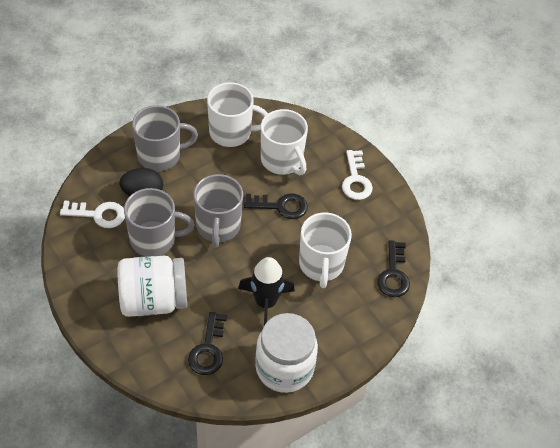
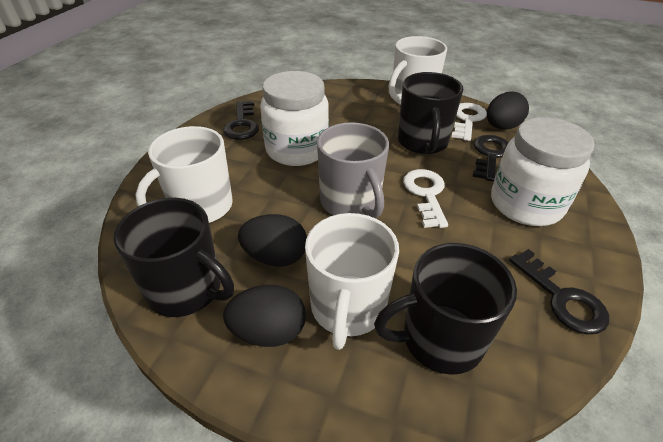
black egg: [119,168,163,196] = 1 -> [223,285,306,347] [238,214,307,267] [487,92,529,130] = 3
black mug: none = 0 -> [113,198,234,317] [374,243,517,375] [398,72,463,154] = 3
black rocket: [238,257,295,325] = 1 -> none = 0
grey mug: [124,188,195,256] [132,105,198,171] [193,174,243,248] = 3 -> [317,122,389,218] = 1

